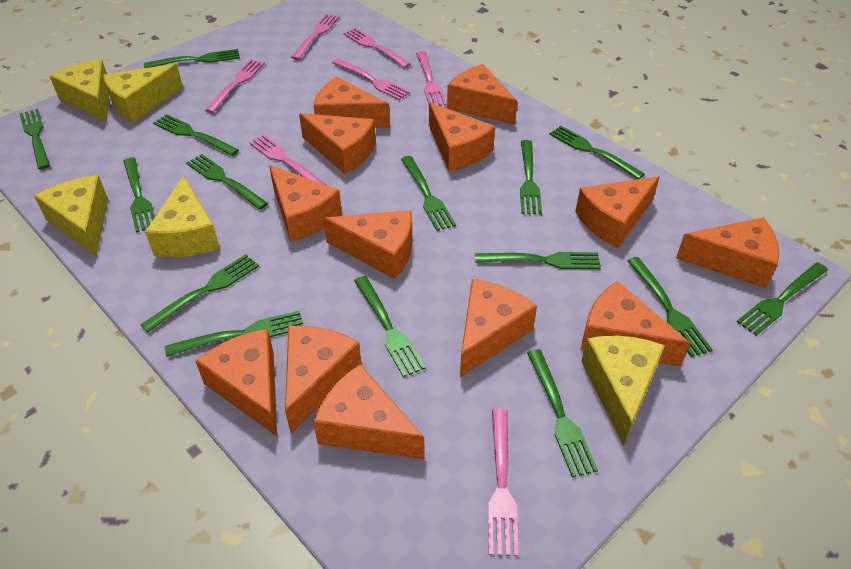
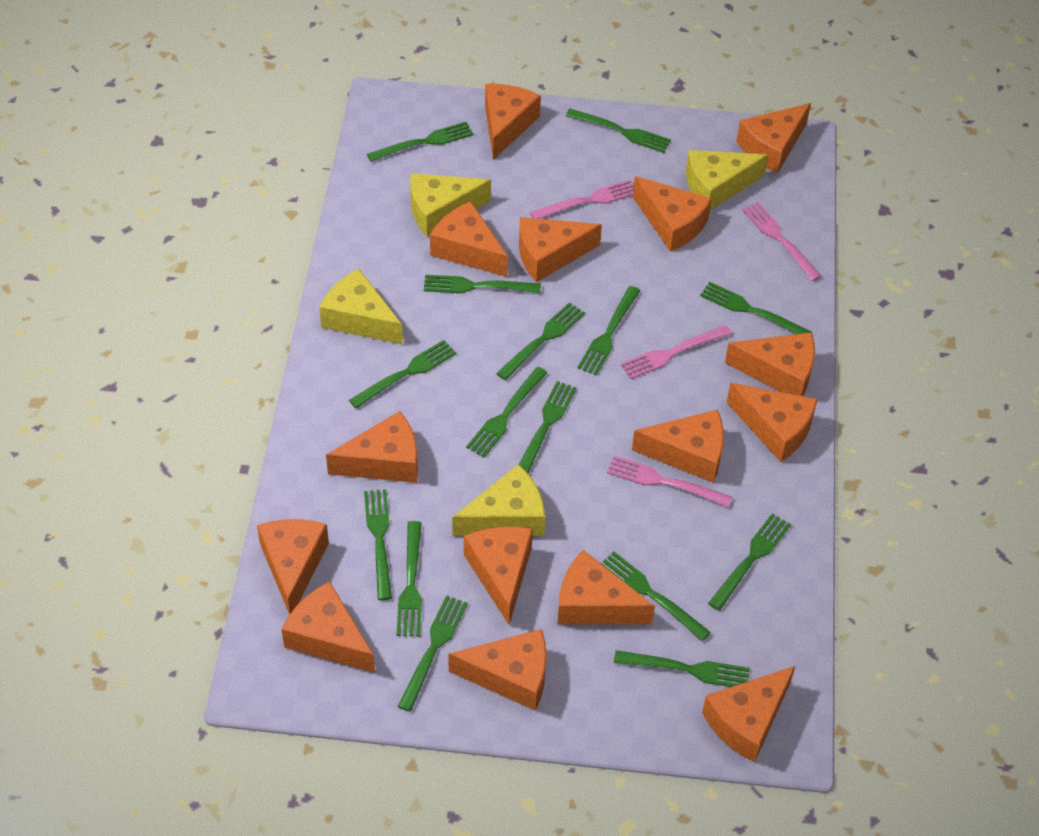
orange cheese: [196,329,277,436] [269,165,342,242] [285,326,362,433] [299,113,376,174] [313,76,390,128] [313,364,424,459] [323,210,413,279] [429,103,495,171] [447,64,517,125] [460,279,537,378] [575,176,660,248] [581,281,690,367] [676,218,779,288] = 13 -> [257,519,329,615] [281,581,375,673] [326,411,418,483] [430,201,508,277] [448,629,547,711] [464,526,533,625] [485,84,541,160] [519,217,602,282] [558,550,655,624] [632,410,724,483] [633,176,712,252] [702,666,795,762] [725,332,815,396] [727,383,818,462] [736,103,811,173] = 15
pink fork: [205,59,265,113] [249,135,326,185] [291,14,339,60] [332,58,410,100] [344,28,411,68] [416,51,447,106] [488,409,519,556] = 7 -> [530,180,634,219] [607,455,732,507] [620,325,732,379] [742,202,822,281] = 4
yellow cheese: [34,175,108,256] [49,60,109,122] [103,64,183,122] [145,176,220,257] [581,335,665,446] = 5 -> [319,269,403,344] [410,173,491,237] [452,464,545,536] [686,150,768,210] = 4

